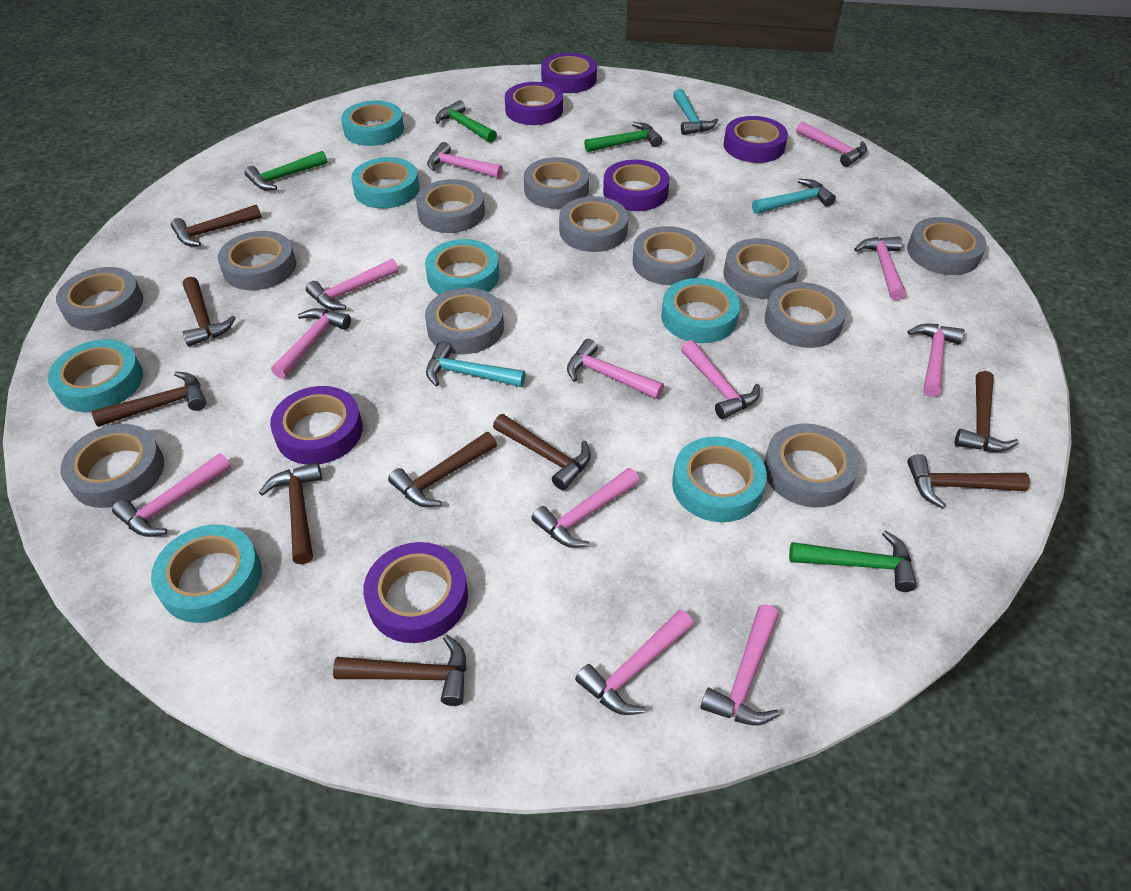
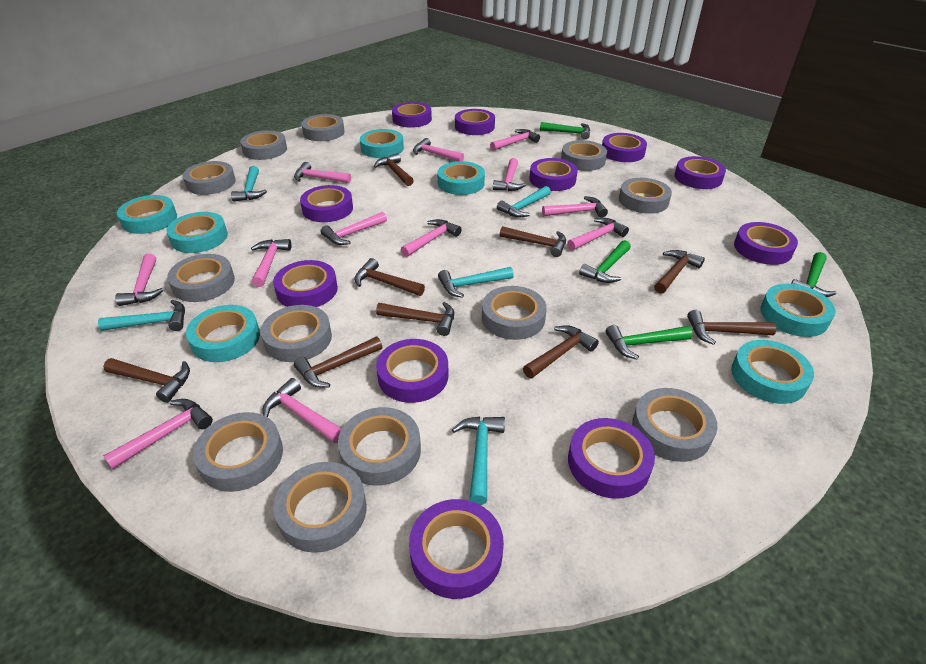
purple tape: [270,386,363,465] [363,542,468,643] [505,82,563,125] [541,53,597,93] [603,160,669,211] [723,116,788,163] = 6 -> [273,260,338,307] [300,185,353,222] [376,339,448,403] [392,102,432,128] [409,499,504,599] [455,109,495,135] [529,158,578,191] [568,418,655,499] [602,133,647,162] [674,156,726,189] [734,222,798,265] = 11
turquoise hammer: [426,341,526,387] [673,89,718,135] [752,179,836,214] = 3 -> [98,300,185,331] [231,166,267,202] [438,267,514,298] [452,417,505,505] [497,186,551,217] = 5

